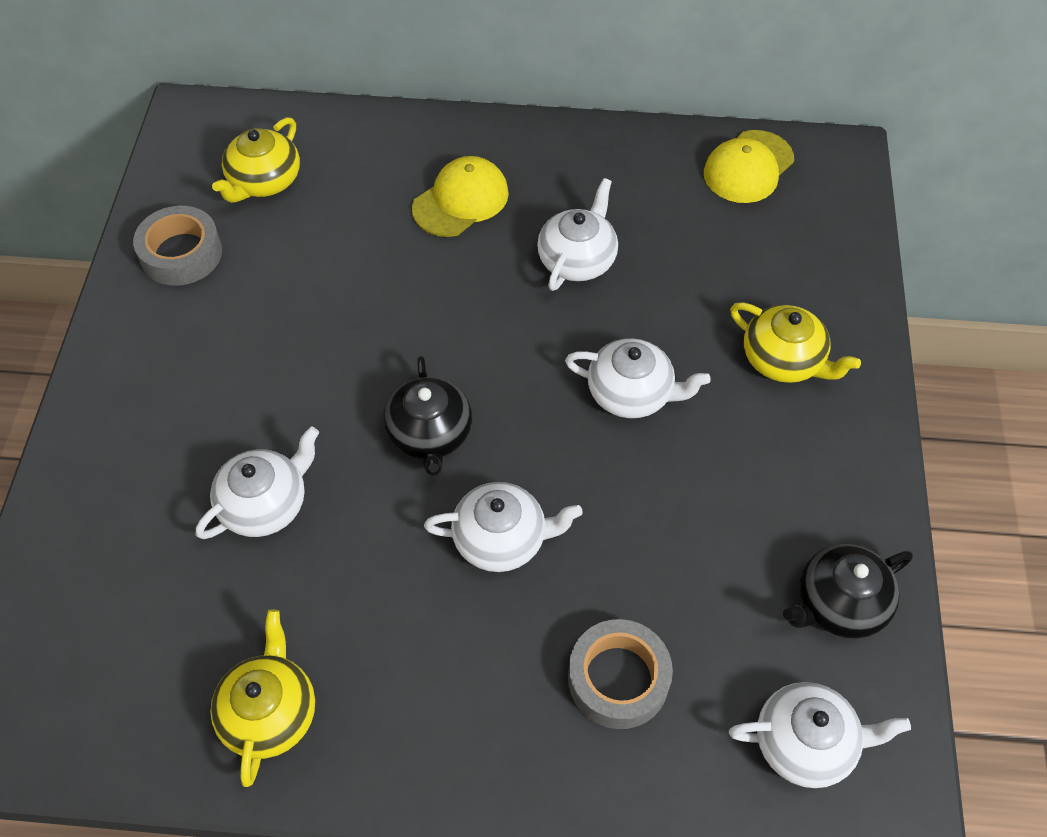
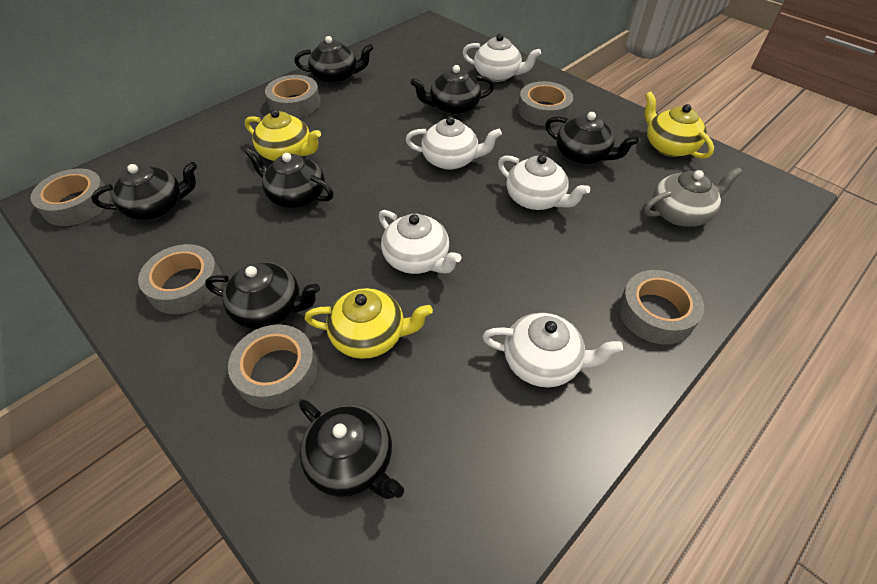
black teapot: [383,356,472,476] [783,544,913,639] = 2 -> [91,162,197,220] [205,262,320,329] [245,147,333,208] [294,36,373,84] [299,399,404,499] [411,65,495,115] [545,112,639,165] = 7
grey tape: [133,206,222,286] [568,619,673,729] = 2 -> [31,169,110,226] [138,244,222,314] [228,324,318,409] [265,75,321,118] [518,81,573,126] [619,270,704,345] = 6
grey teapot: none = 0 -> [644,167,743,227] = 1
yellow cap: [412,156,509,237] [704,130,794,203] = 2 -> none = 0

